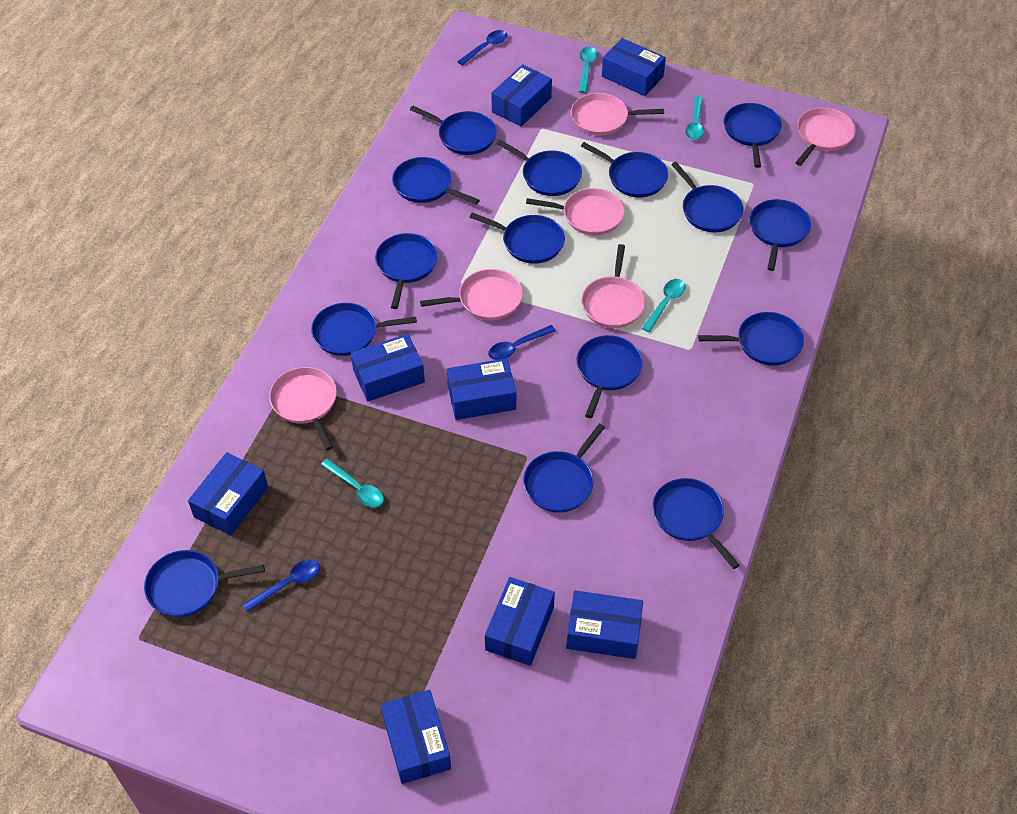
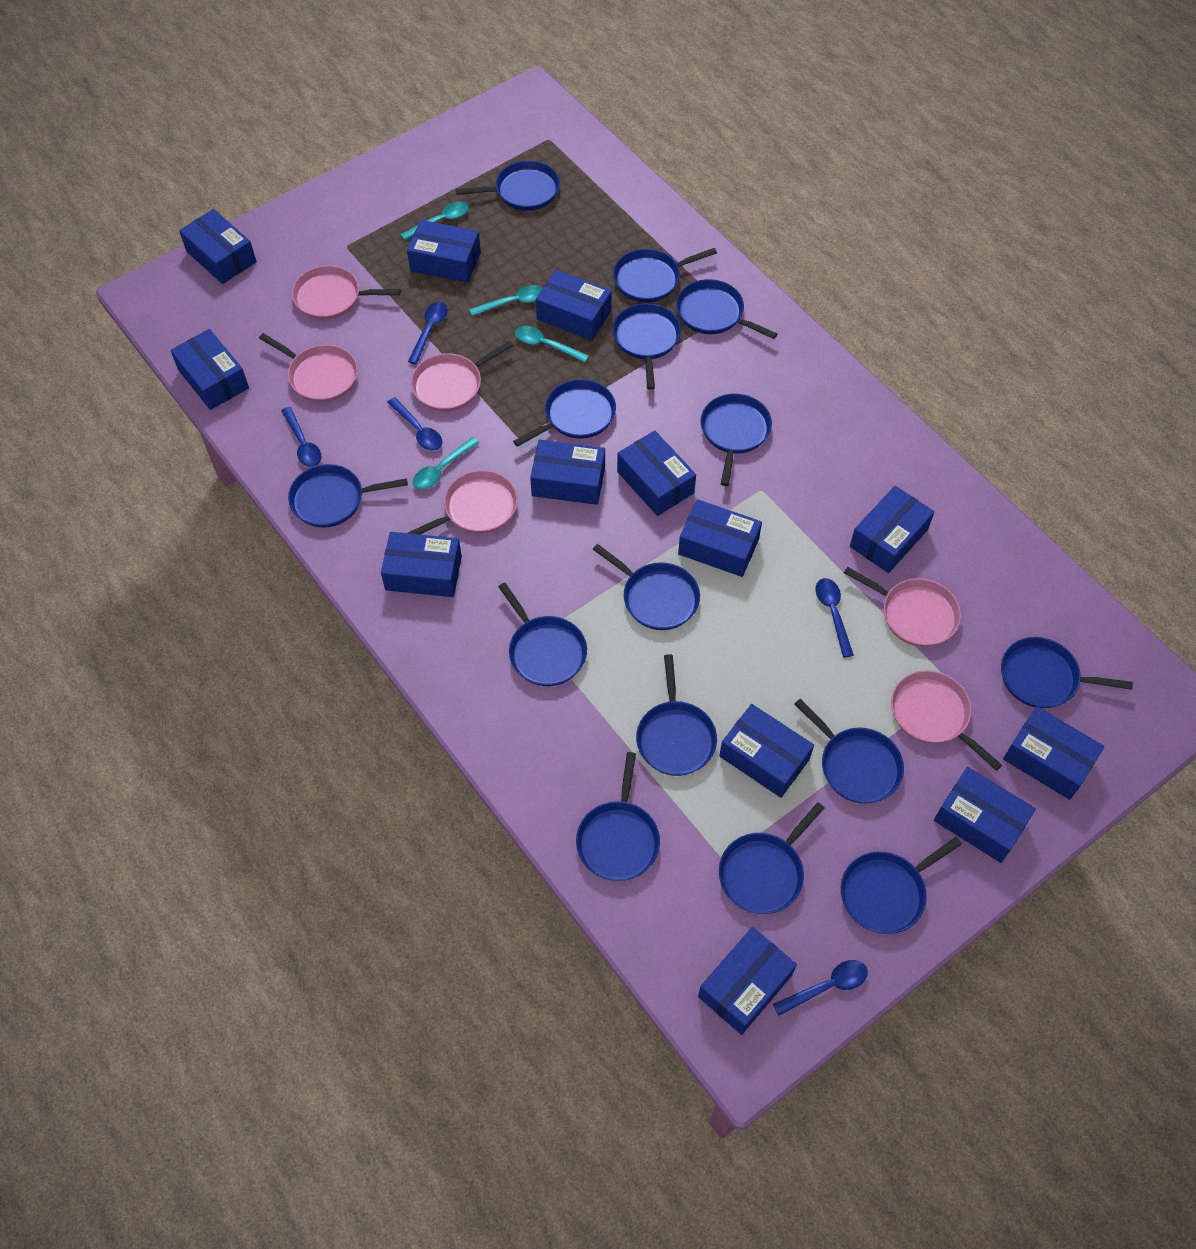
blue box: [188,452,268,536] [351,334,425,401] [381,690,451,784] [447,358,516,420] [485,577,555,666] [492,64,552,127] [566,590,643,659] [602,38,666,96] = 8 -> [170,329,249,410] [179,209,257,284] [381,532,462,597] [407,220,481,283] [530,439,605,505] [536,270,612,341] [617,431,696,516] [678,499,762,577] [698,927,797,1035] [719,704,814,798] [850,486,934,573] [934,767,1036,863] [1003,706,1104,800] = 13
blue spoon: [242,559,320,612] [457,30,507,65] [488,325,556,360] = 3 -> [281,407,321,467] [387,397,442,451] [408,302,448,364] [773,960,868,1016] [815,578,854,658] = 5

